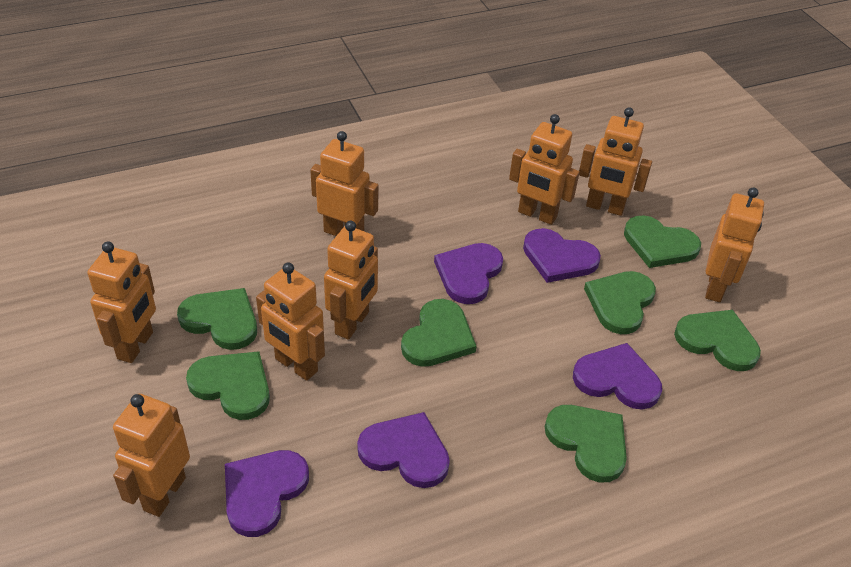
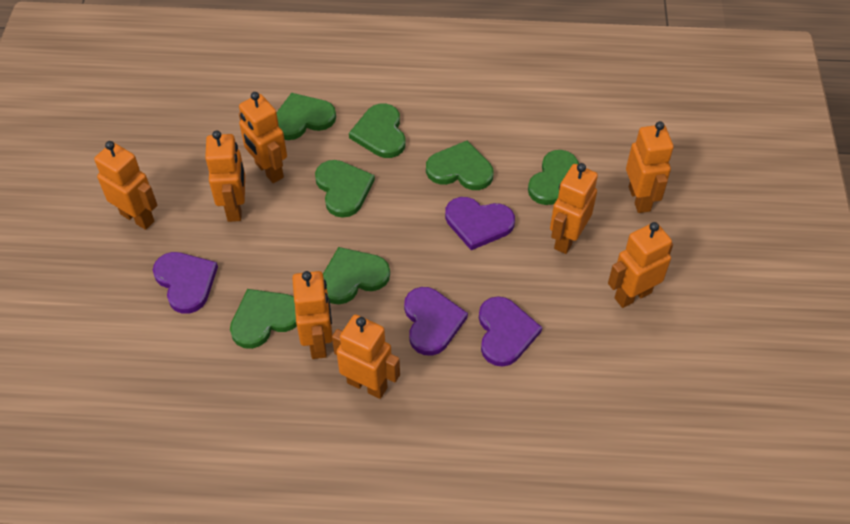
purple heart: [225,450,309,537] [357,412,450,488] [434,243,503,304] [523,228,601,283] [573,343,662,410] = 5 -> [153,252,218,314] [404,287,468,356] [445,197,515,250] [479,296,542,367] = 4

